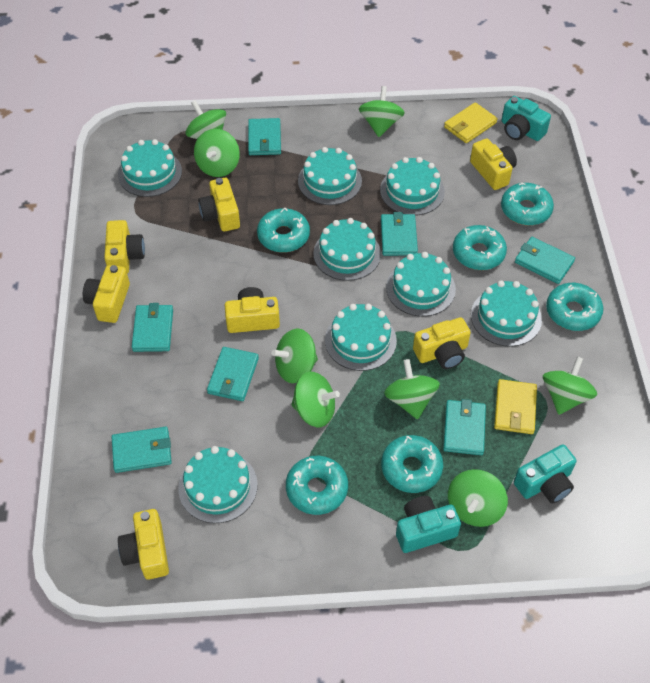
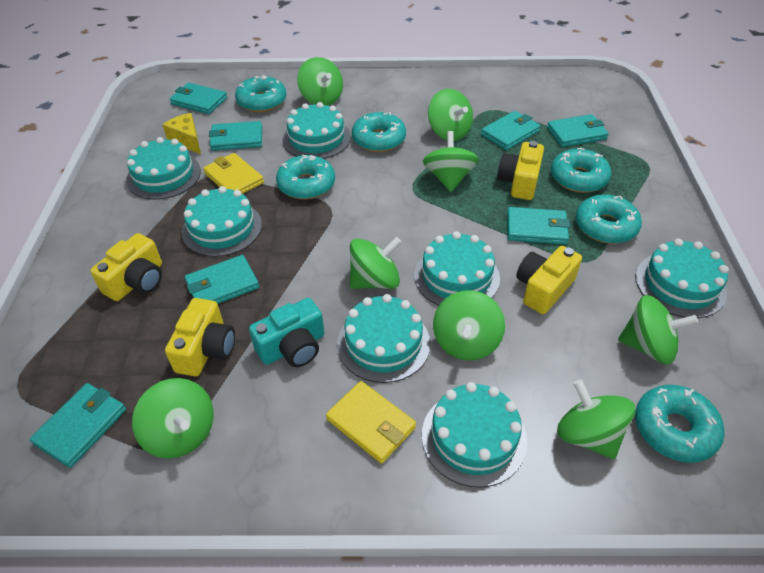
turquoise cake: [118,139,182,197] [178,446,257,523] [298,147,362,205] [313,218,381,281] [325,304,397,371] [380,157,445,215] [386,252,456,317] [471,280,542,347] = 8 -> [126,137,201,200] [182,186,262,257] [282,102,351,159] [337,294,430,383] [414,231,500,306] [422,382,527,488] [635,239,729,318] = 7
turquoise camera: [396,496,461,553] [502,96,551,141] [514,444,576,504] = 3 -> [249,298,324,367] = 1
yellow camera: [83,265,130,323] [104,220,145,274] [118,509,169,580] [198,178,240,232] [225,287,280,333] [413,317,471,369] [470,138,517,190] = 7 -> [90,233,162,301] [165,298,235,376] [497,141,544,200] [516,246,582,314] = 4
yellow cheese: none = 0 -> [162,113,201,154] = 1

